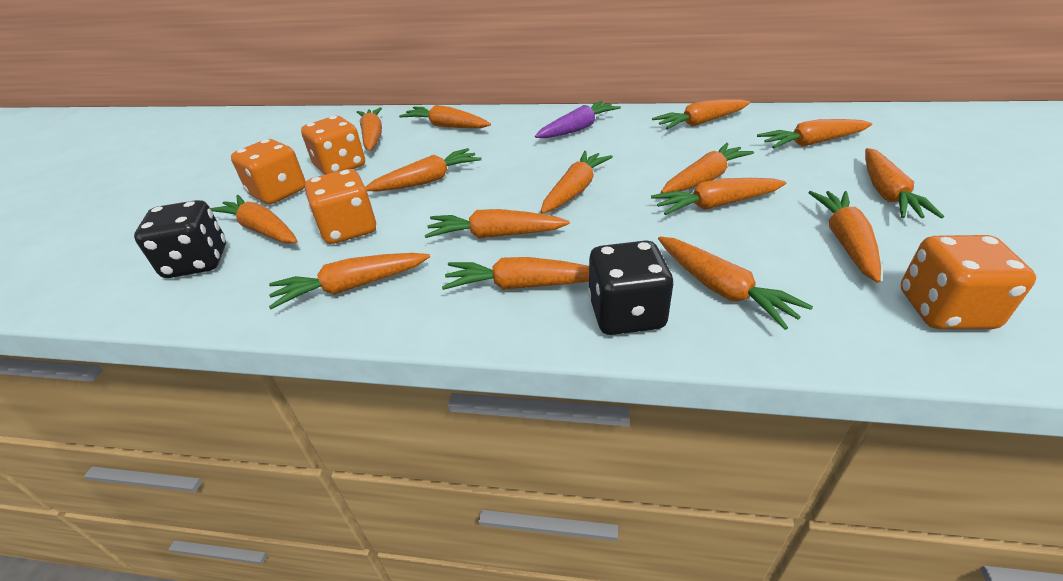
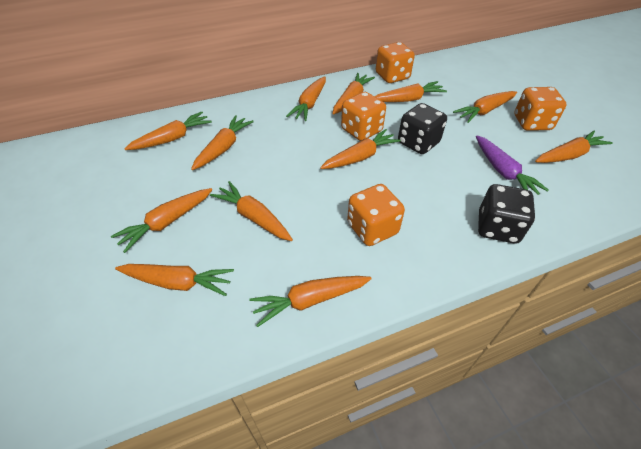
orange carrot: [210,195,298,243] [269,253,430,309] [357,108,382,151] [365,148,482,192] [399,105,491,128] [425,209,570,238] [442,257,589,290] [540,151,613,214] [651,178,786,215] [652,99,750,129] [658,237,813,330] [661,143,754,193] [757,119,872,148] [808,191,881,283] [865,148,944,219] = 15 -> [111,188,213,253] [115,264,234,296] [124,112,212,150] [191,115,254,170] [210,181,293,241] [249,276,372,327] [286,76,326,121] [320,129,401,169] [332,73,375,115] [374,81,447,102] [453,91,517,123] [535,130,613,163] = 12

